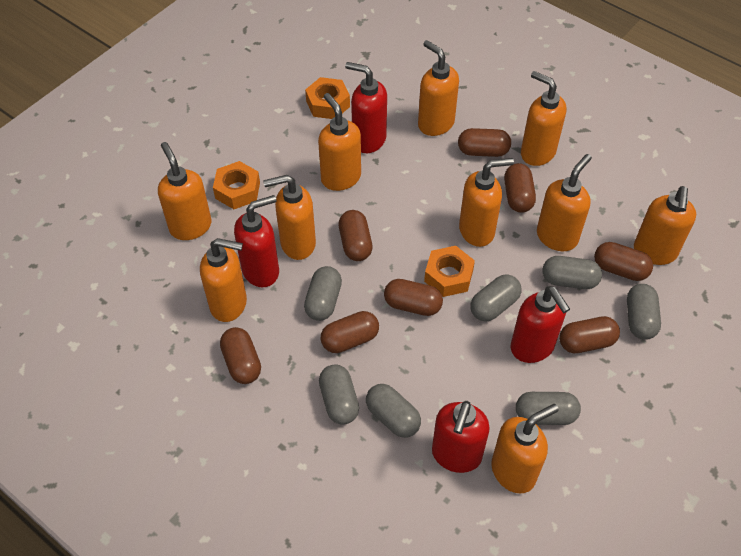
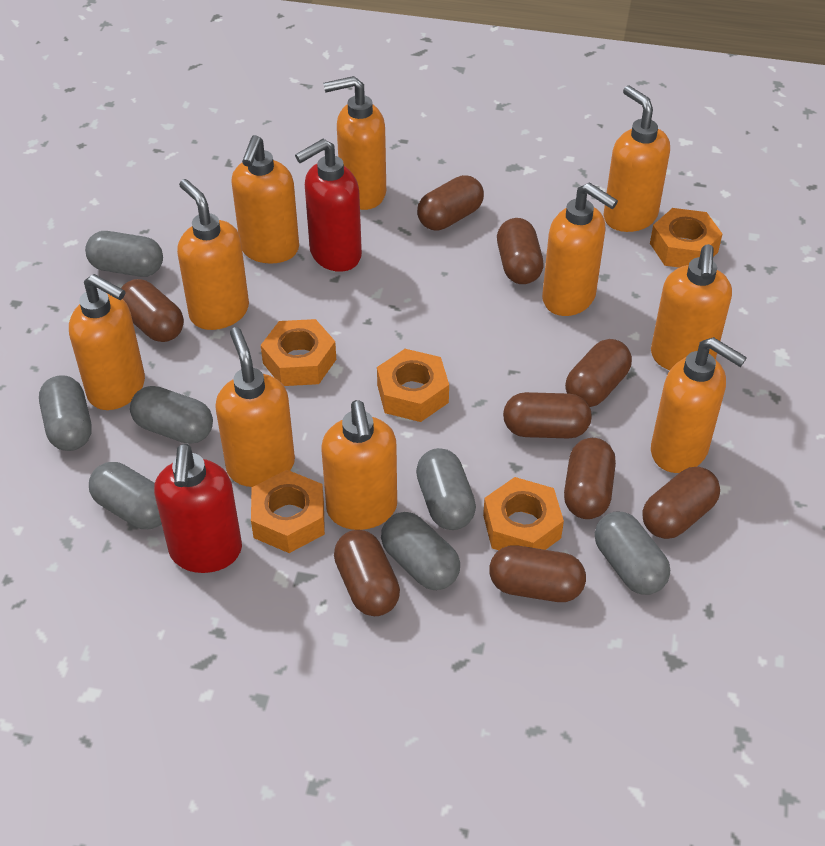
brown capsule: [220,327,261,384] [321,311,379,353] [339,210,373,261] [384,279,443,316] [458,128,511,157] [504,163,536,213] [559,316,620,353] [594,242,653,281] = 8 -> [121,279,184,342] [334,530,400,616] [417,175,484,231] [489,545,586,602] [497,218,544,284] [503,392,592,439] [564,438,616,519] [565,339,632,407] [642,467,720,539] = 9
orange nut: [213,161,260,209] [305,77,350,119] [424,246,475,297] = 3 -> [251,470,325,553] [261,319,336,386] [377,349,449,422] [483,477,564,550] [650,208,722,268] = 5
red soap dispenser: [234,195,279,287] [345,62,387,153] [432,401,490,473] [511,286,570,363] = 4 -> [154,444,242,573] [295,139,362,272] = 2

